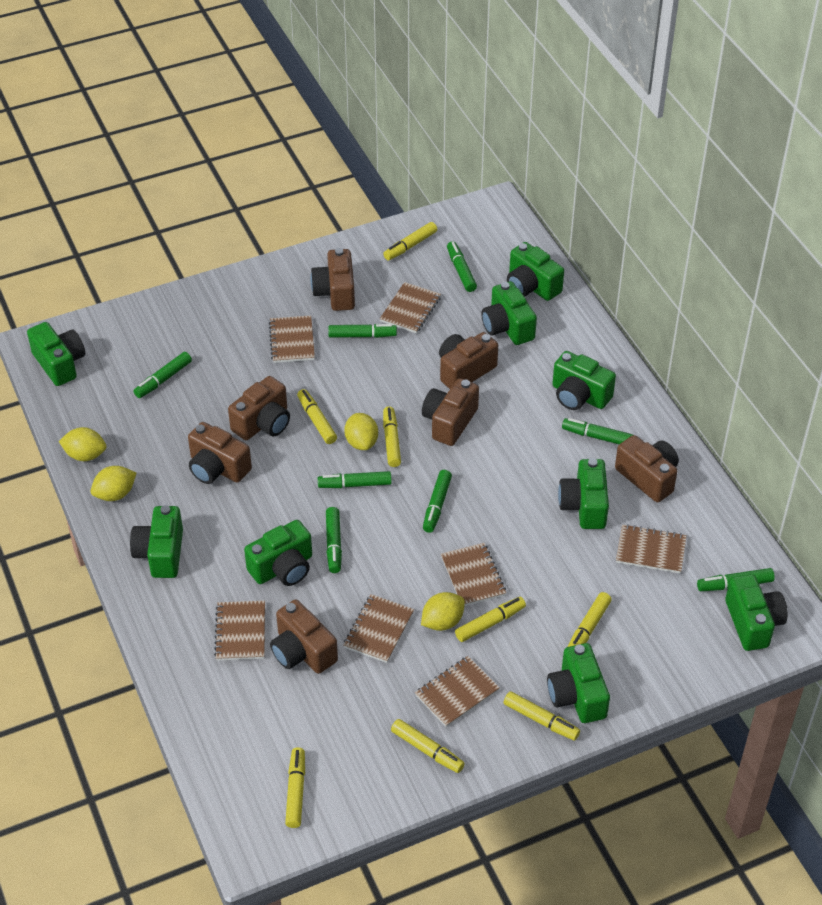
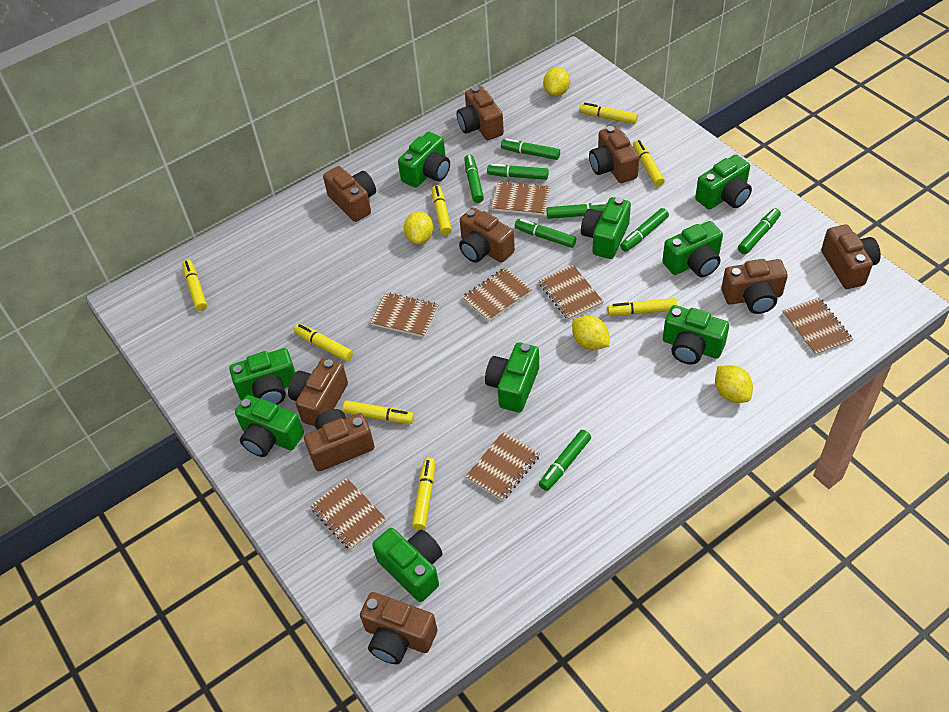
brown camera: [188,422,252,484] [228,376,290,440] [270,599,338,674] [310,248,355,311] [422,378,479,446] [439,332,498,389] [615,435,679,502] = 7 -> [288,358,348,426] [304,409,374,471] [323,166,376,222] [360,592,437,664] [457,86,504,140] [459,207,515,263] [589,126,639,183] [721,259,788,314] [821,224,881,289] = 9

